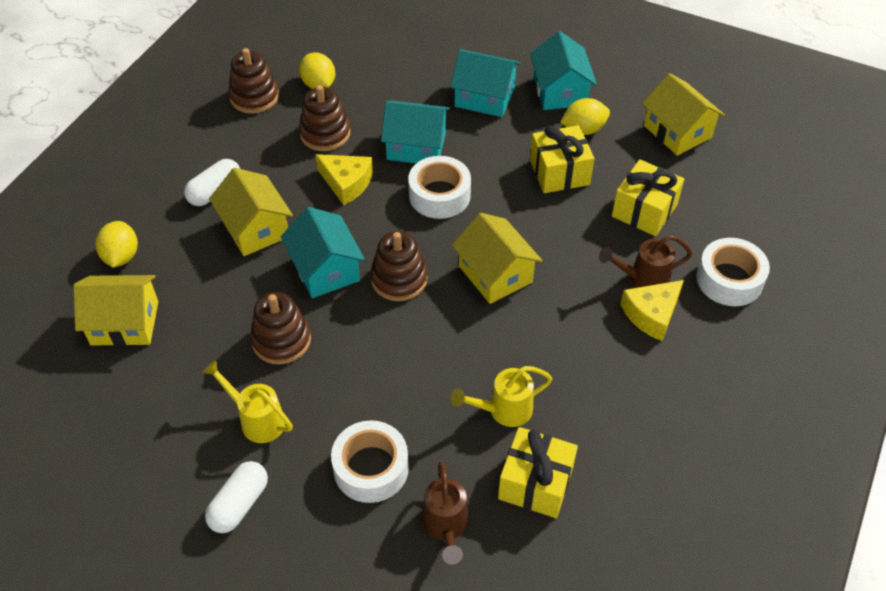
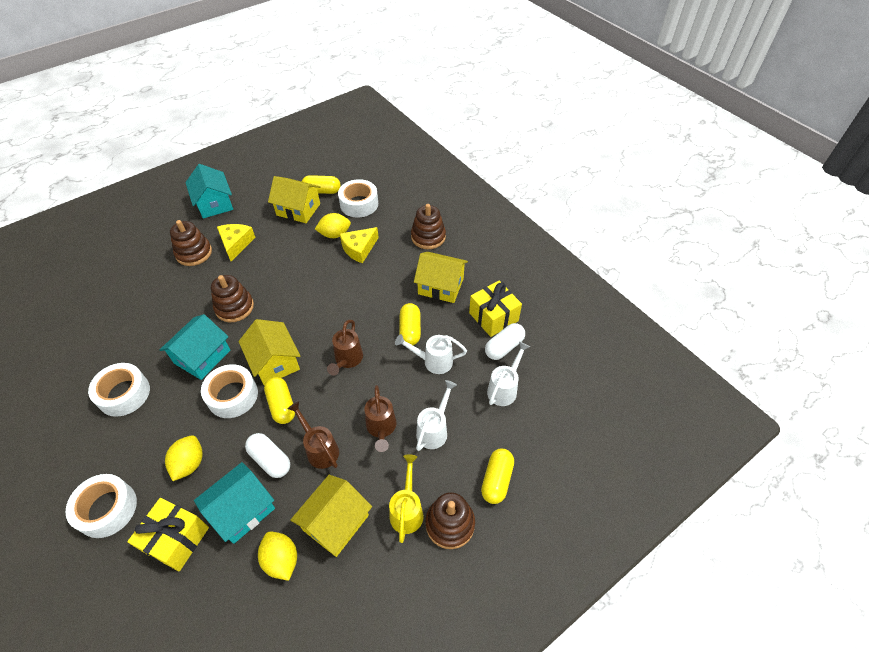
brown watering can: [422,461,468,565] [599,235,693,288] = 2 -> [287,401,339,469] [327,320,363,376] [364,385,396,452] = 3
turquoise house: [281,207,365,298] [381,101,450,163] [450,49,521,117] [530,31,597,110] = 4 -> [160,314,230,380] [185,164,233,219] [194,462,275,544] = 3
white tape: [331,420,409,503] [408,156,471,219] [696,238,770,306] = 3 -> [65,474,137,538] [88,363,150,417] [201,364,258,418] [338,179,378,217] = 4
white watering can: none = 0 -> [395,334,467,374] [416,380,457,451] [487,342,530,406] = 3
yellow capsule: none = 0 -> [264,377,295,424] [302,175,341,194] [399,303,421,345] [481,448,514,504] = 4
yellow gift: [498,427,578,518] [530,125,595,193] [612,159,684,236] = 3 -> [127,498,209,571] [469,281,522,337] = 2
yellow watering can: [202,360,293,443] [451,366,553,427] = 2 -> [389,454,423,543] = 1

